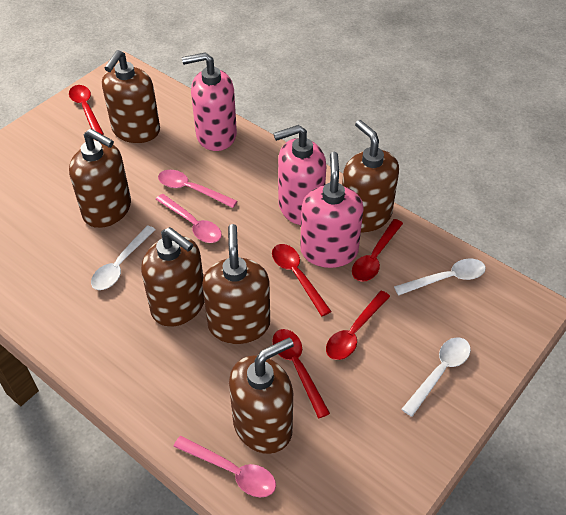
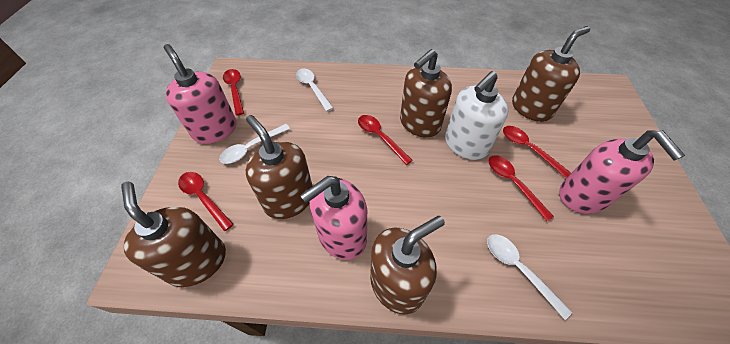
brown soap dispenser: [69,129,131,228] [102,50,160,143] [141,227,204,327] [202,224,270,344] [229,338,294,454] [342,120,399,232] = 6 -> [121,182,226,287] [246,115,313,219] [370,216,445,315] [400,49,452,138] [512,26,590,122] = 5
pink spoon: [155,194,222,243] [158,170,238,208] [173,436,276,498] = 3 -> none = 0
white soap dispenser: none = 0 -> [445,71,509,160] = 1

